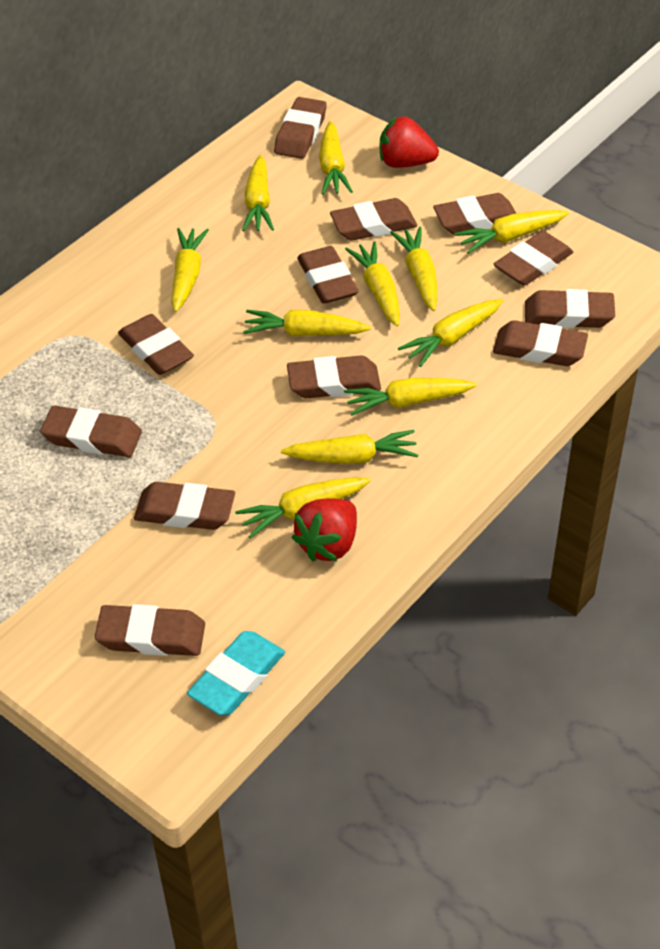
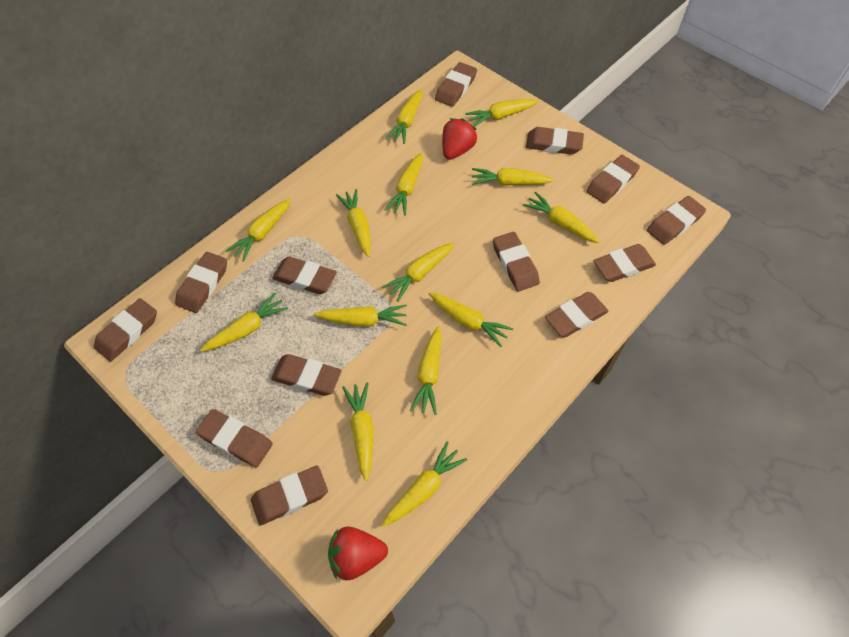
brown eraser: [40,406,142,457] [95,604,205,656] [118,314,194,375] [134,482,235,530] [274,97,327,159] [287,355,381,398] [297,246,359,304] [330,198,417,241] [433,193,517,235] [493,320,588,366] [494,231,573,286] [525,289,615,328] = 12 -> [94,298,157,362] [175,252,227,313] [196,409,273,467] [251,465,328,526] [271,354,342,396] [272,257,337,294] [435,62,477,107] [493,232,540,291] [526,127,584,155] [545,292,609,337] [586,155,640,204] [594,244,656,282] [647,196,706,245] = 13
turquoise eraser: [187,631,285,715] = 1 -> none = 0
yellow carrot: [171,228,209,312] [235,477,371,538] [242,155,274,231] [243,310,371,336] [281,430,418,464] [319,121,353,195] [344,378,477,416] [345,241,400,326] [390,227,437,311] [398,299,503,367] [455,210,569,254] = 11 -> [200,293,288,352] [226,199,291,262] [314,305,407,326] [336,189,371,257] [342,382,374,481] [382,243,454,302] [382,442,467,527] [384,153,423,215] [385,89,422,144] [410,326,442,415] [429,292,513,347] [465,99,539,127] [472,168,554,186] [523,192,600,243] = 14

